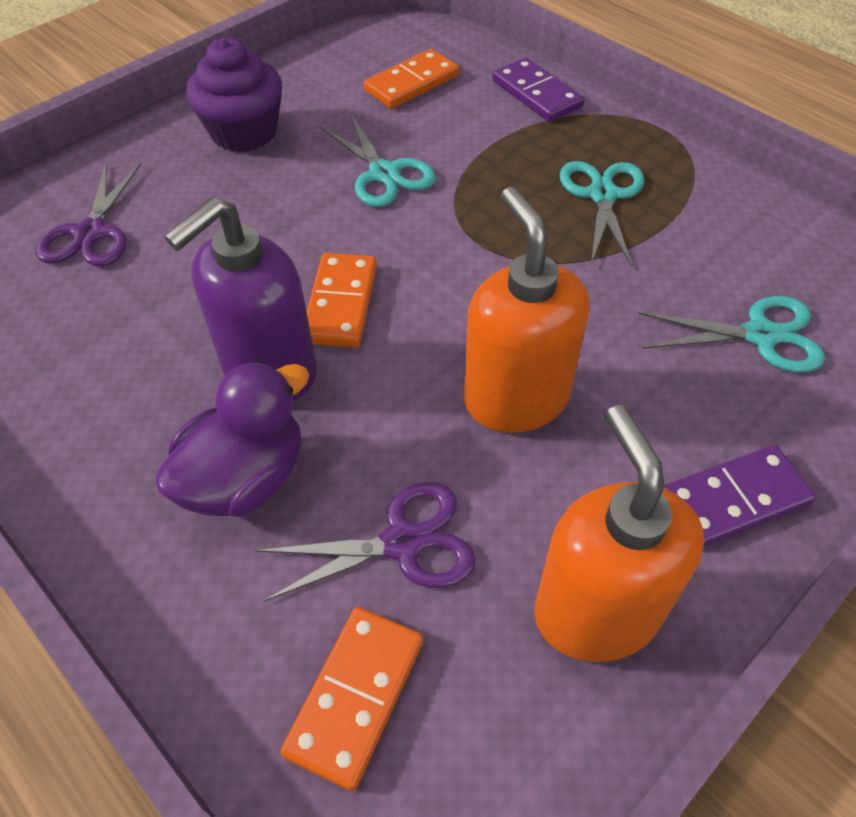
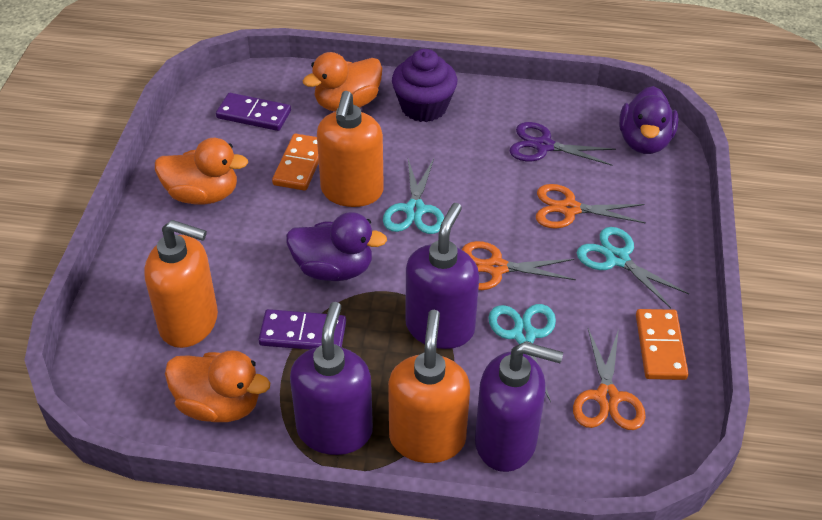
orange domino: [280,607,423,791] [307,253,377,348] [364,49,459,109] = 3 -> [272,134,319,191] [636,309,689,380] = 2
orange duck: none = 0 -> [155,138,248,205] [165,350,270,422] [303,52,383,112] = 3
orange scissors: none = 0 -> [462,241,576,290] [536,184,646,229] [573,329,646,430] = 3
orange soap dispenser: [464,187,590,433] [534,405,704,662] = 2 -> [144,220,218,348] [317,91,384,207] [388,310,470,463] = 3
purple duck: [155,361,309,517] = 1 -> [286,212,387,281] [619,86,678,154] = 2
purple scissors: [35,163,141,266] [255,482,476,602] = 2 -> [509,122,616,166] = 1
purple soap dispenser: [164,197,317,401] = 1 -> [290,302,373,455] [405,203,479,349] [475,342,563,472] = 3

